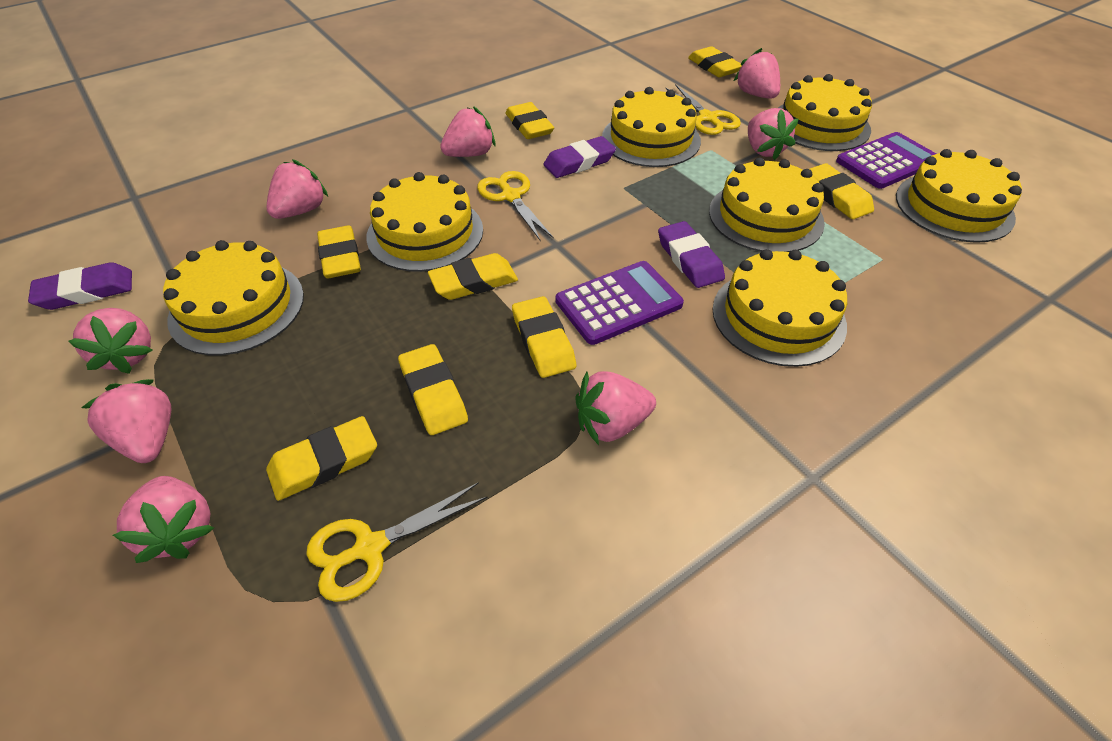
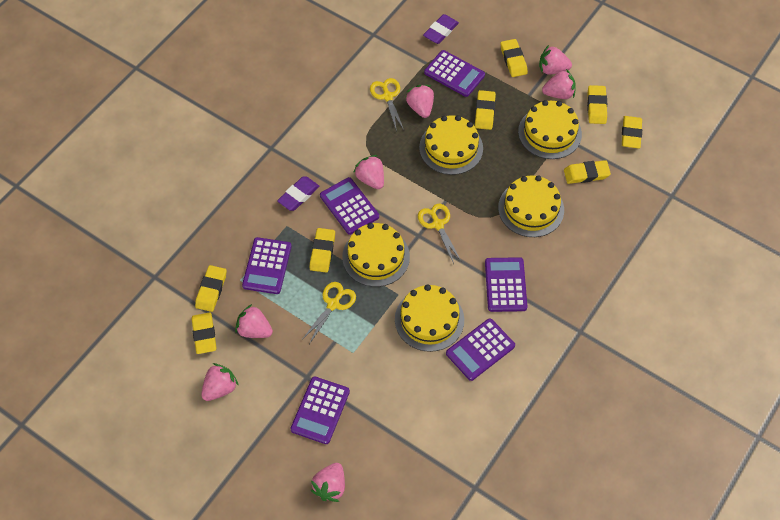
pink strawberry: [68,308,152,374] [81,379,171,463] [113,476,214,563] [266,159,328,219] [440,106,495,157] [575,371,656,445] [734,48,780,99] [748,108,798,160] = 8 -> [201,363,239,401] [235,304,273,338] [311,463,345,502] [353,155,384,189] [405,85,434,118] [539,45,572,75] [542,69,576,99] = 7
purple calculator: [556,261,684,345] [836,132,936,189] = 2 -> [242,237,292,294] [290,376,350,444] [320,177,379,235] [424,50,485,97] [446,318,515,381] [485,257,528,312] = 6
purple eraser: [28,262,132,310] [544,136,616,178] [658,221,725,288] = 3 -> [277,176,319,211] [423,14,459,44] = 2
yellow cake: [163,240,304,355] [366,172,483,272] [602,87,701,167] [709,157,825,252] [713,249,847,367] [778,74,872,151] [896,149,1022,243] = 7 -> [342,223,410,287] [395,284,464,352] [419,115,483,175] [498,175,564,237] [518,100,582,159] = 5

